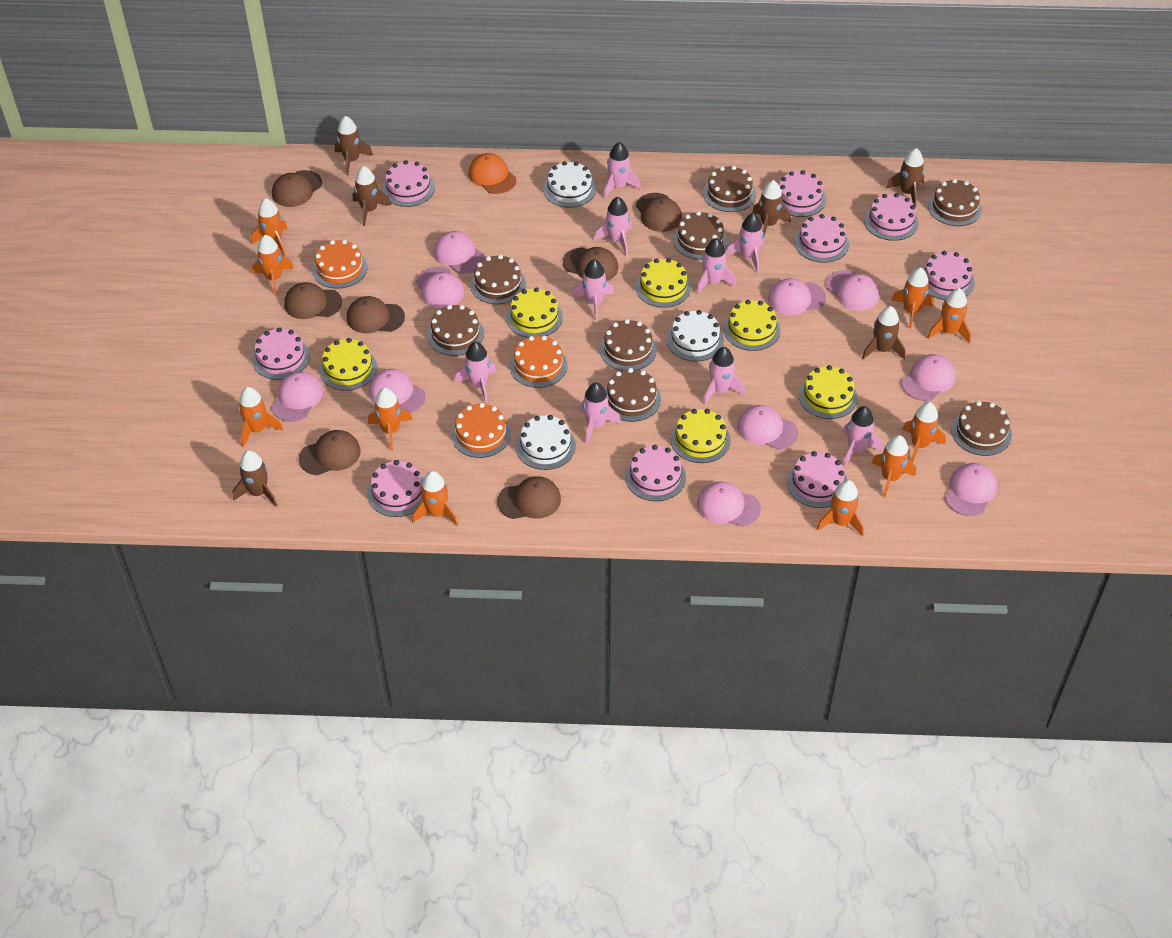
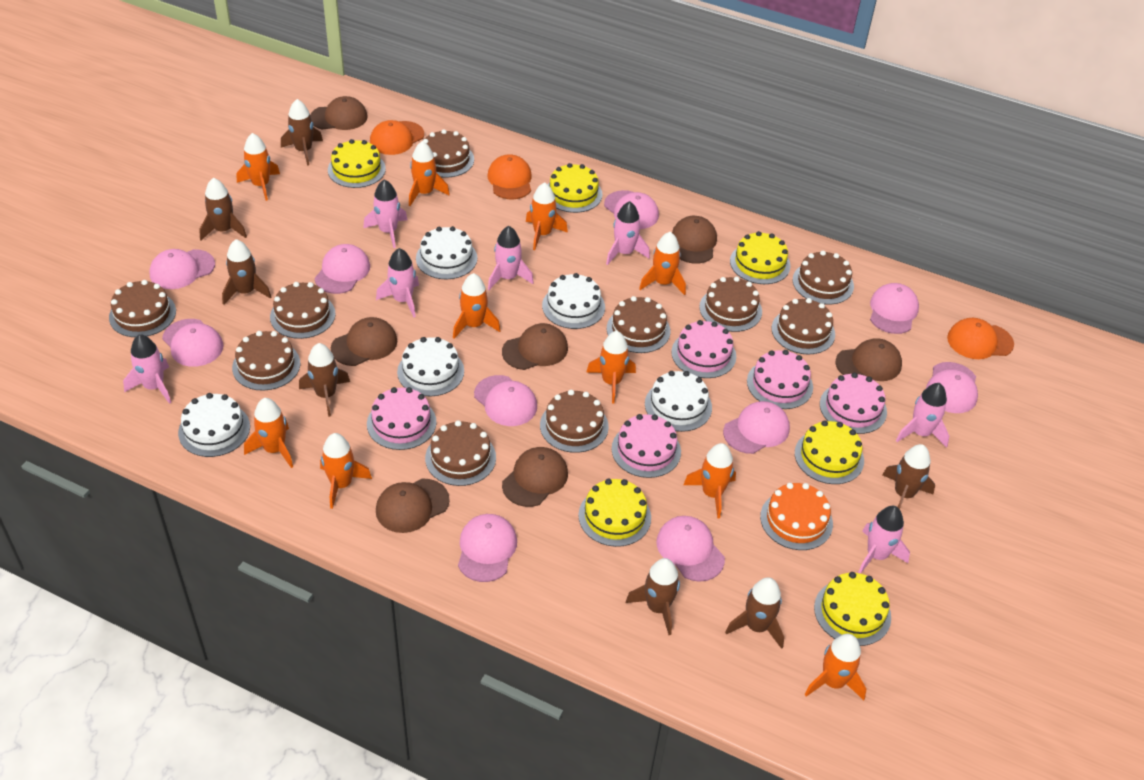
brown cake: [427,305,484,356] [470,255,526,304] [600,319,657,371] [605,368,661,422] [673,211,727,260] [703,166,756,212] [928,179,982,226] [951,401,1012,456] = 8 -> [109,280,176,337] [232,331,300,391] [270,282,336,339] [423,129,474,178] [425,420,496,486] [540,390,609,453] [607,296,670,353] [699,277,762,332] [772,298,835,355] [793,251,854,305] = 10
brown rocket: [232,450,278,506] [335,116,373,175] [353,166,392,226] [752,180,791,237] [862,306,906,360] [886,148,925,208] = 6 -> [199,178,247,240] [222,239,271,305] [281,99,323,166] [299,343,350,417] [626,558,680,635] [725,577,784,649] [882,444,935,509] = 7
orange cake: [312,240,367,289] [451,403,511,458] [510,336,568,388] = 3 -> [760,483,833,550] = 1
orange cap: [468,153,516,194] = 1 -> [370,120,424,155] [487,155,532,200] [947,318,1014,359] = 3
pink cake: [252,327,310,380] [367,460,424,517] [382,160,435,207] [625,445,686,501] [779,170,826,217] [787,451,847,508] [795,214,849,263] [864,193,919,241] [923,251,975,300] = 9 -> [367,387,436,450] [612,414,681,478] [671,320,736,378] [747,350,813,409] [820,373,887,434] = 5
pink rocket: [455,341,496,403] [572,259,614,320] [579,382,621,444] [594,197,631,256] [604,142,641,199] [696,238,736,295] [703,347,745,404] [726,213,764,273] [843,406,883,466] = 9 -> [123,334,171,404] [363,179,407,248] [376,248,419,317] [488,226,534,290] [606,201,650,265] [858,506,910,574] [896,383,949,448] = 7
white cake: [516,415,576,470] [543,161,596,208] [667,310,724,362] = 3 -> [178,393,250,457] [397,337,464,396] [416,226,477,279] [542,273,605,329] [645,371,712,432] = 5

